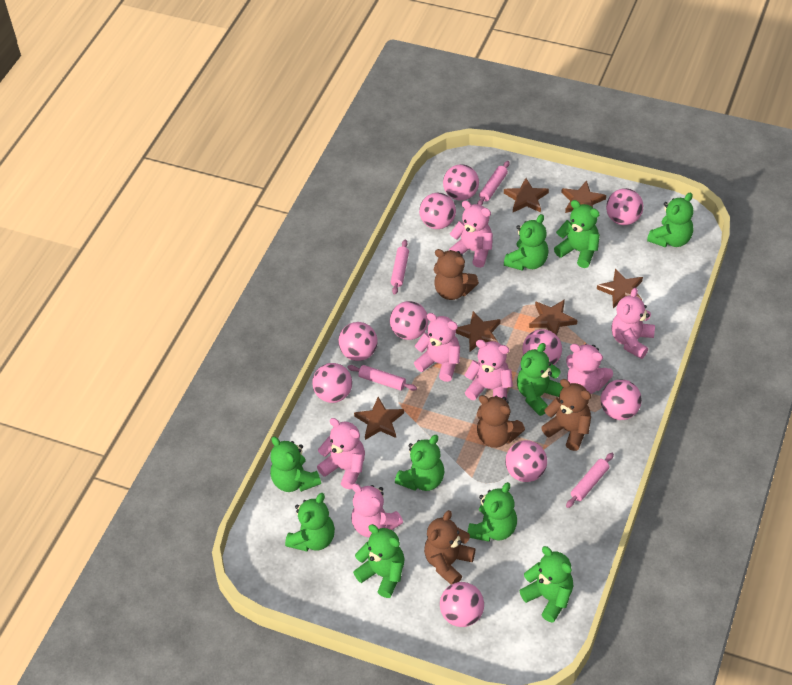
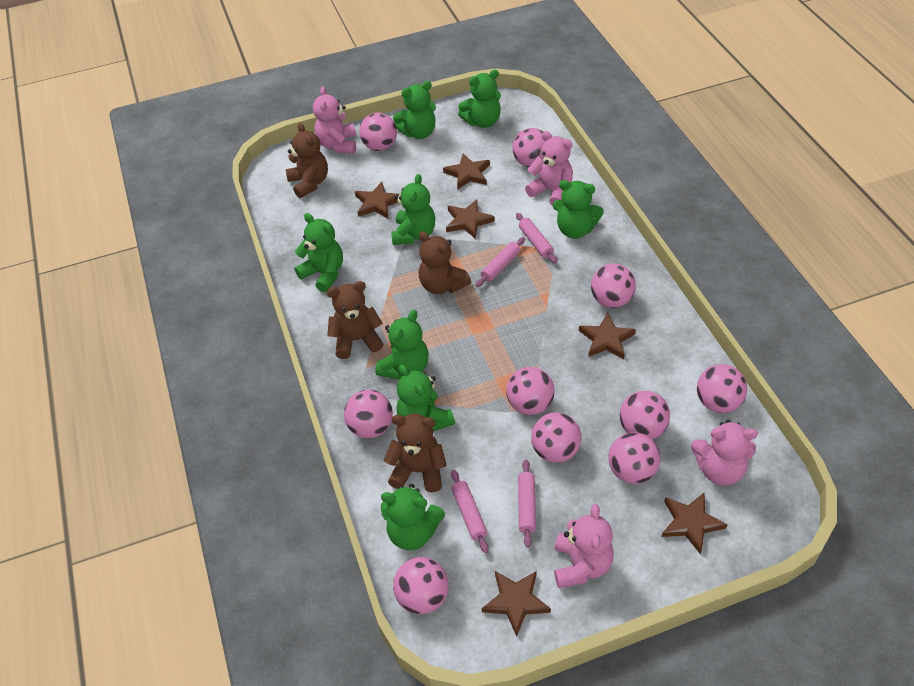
green teddy bear: [270,436,321,492] [285,493,335,551] [353,524,405,598] [395,435,444,491] [467,482,517,542] [504,214,549,271] [517,343,563,416] [519,546,573,623] [554,200,600,268] [647,193,693,248] = 10 -> [294,213,343,292] [375,310,429,380] [381,484,445,550] [391,174,435,245] [393,81,436,139] [396,365,455,431] [458,70,501,128] [553,180,604,239] = 8
pink teddy bear: [317,418,365,490] [351,483,403,537] [414,313,460,382] [449,201,493,268] [465,340,513,400] [566,344,613,394] [611,288,655,359] = 7 -> [313,86,356,153] [525,131,573,206] [554,504,614,588] [691,420,758,486] = 4

